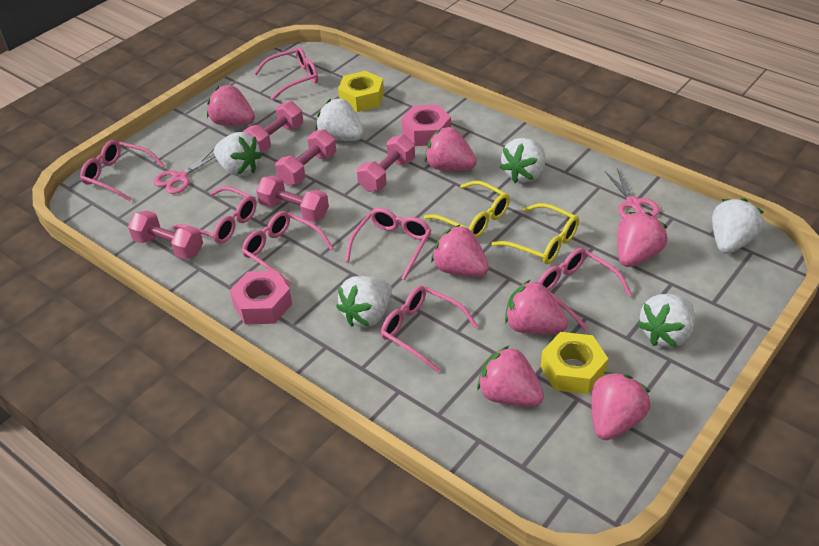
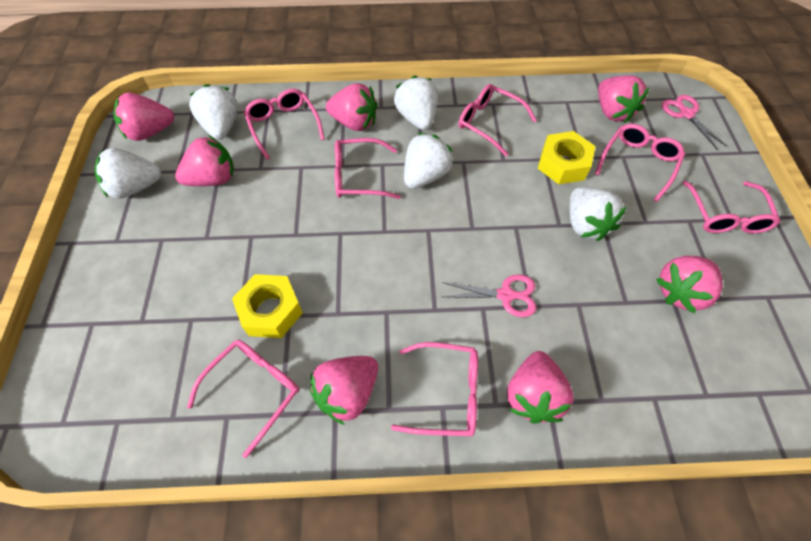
pink dumbbell: [128,211,203,259] [243,101,303,153] [256,176,329,222] [275,129,336,185] [357,135,415,192] = 5 -> none = 0
pink nut: [230,271,292,324] [401,105,451,146] = 2 -> none = 0
white strawberry: [214,132,263,177] [316,98,364,141] [336,276,392,327] [500,138,545,183] [637,294,695,347] [712,198,763,254] = 6 -> [95,148,162,199] [189,84,238,140] [394,76,438,130] [404,133,454,189] [570,187,626,241] = 5
yellow glasses: [424,181,510,238] [491,203,579,264] = 2 -> none = 0

